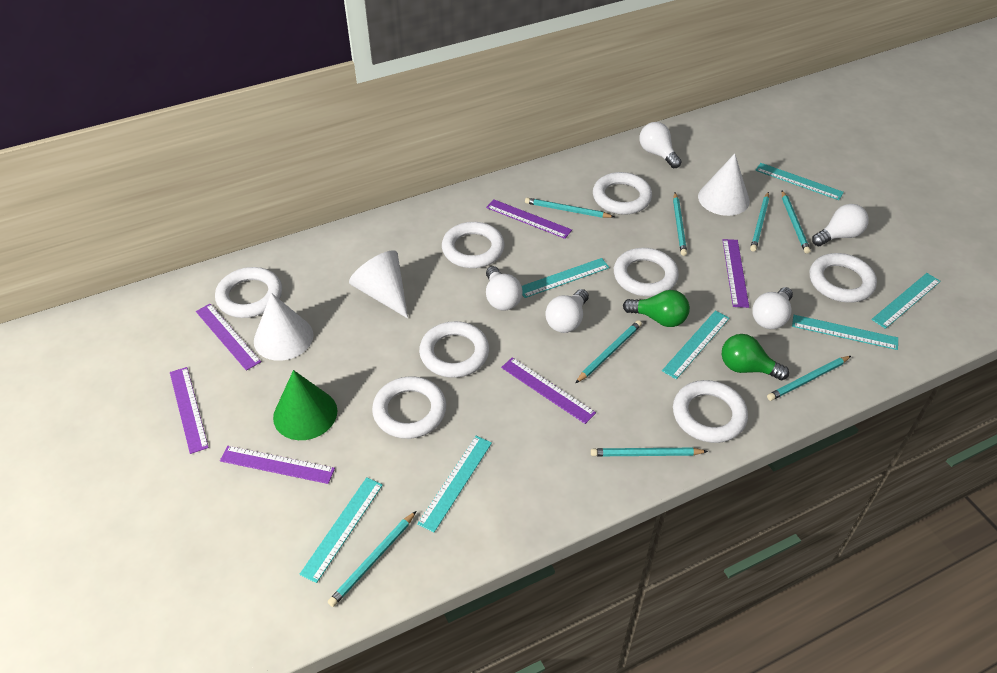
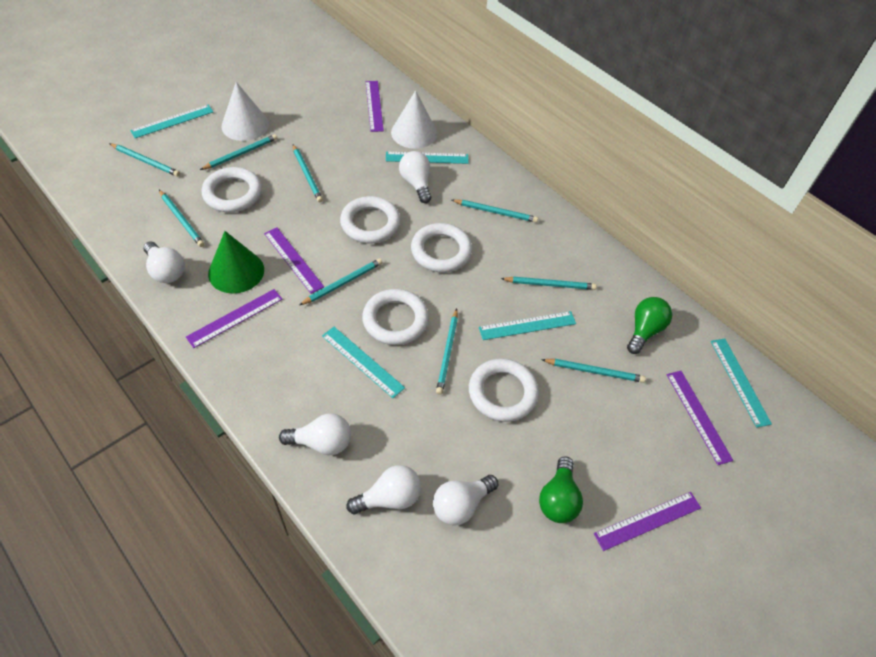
purple ruler: [170,367,209,454] [196,304,261,371] [220,446,335,484] [486,199,572,239] [501,357,596,424] [723,239,749,308] = 6 -> [186,289,283,348] [264,228,324,294] [366,81,384,132] [594,492,701,551] [667,371,733,465] = 5
turquoise pencil: [328,511,416,607] [525,198,614,218] [575,320,642,383] [591,448,708,456] [673,193,687,256] [750,192,769,252] [767,356,851,401] [782,191,811,254] = 8 -> [109,143,180,177] [159,190,204,247] [200,134,277,170] [293,145,323,203] [300,258,383,305] [436,308,458,395] [452,199,538,222] [501,276,597,290] [541,359,646,383] = 9
turquoise ruler: [299,477,383,583] [417,436,492,532] [522,258,610,298] [662,310,730,379] [755,163,844,200] [792,315,898,350] [871,273,941,329] = 7 -> [130,105,213,138] [322,327,405,398] [386,152,469,164] [479,311,576,340] [711,338,772,428] = 5
white cone: [254,293,314,361] [349,250,408,318] [698,154,750,216] = 3 -> [221,82,269,141] [391,90,437,149] = 2
white ring: [215,267,282,318] [372,376,446,439] [419,321,489,378] [442,222,504,268] [593,172,652,215] [614,248,679,297] [673,380,748,443] [810,253,877,303] = 8 -> [202,167,262,212] [340,196,400,243] [362,289,429,345] [411,223,472,273] [469,359,539,422] = 5

